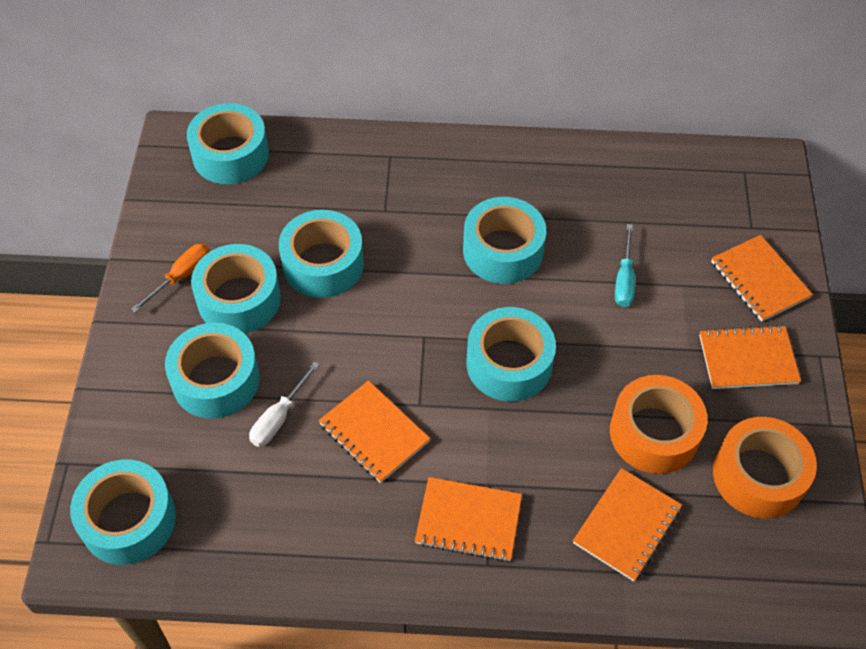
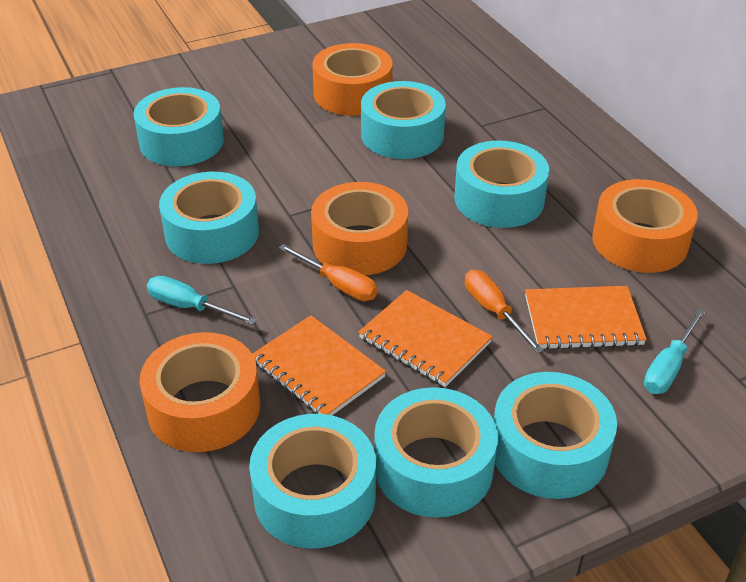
orange notebook: [319,380,430,483] [415,477,522,562] [573,468,682,582] [699,325,801,389] [711,235,813,322] = 5 -> [252,315,386,415] [358,290,493,387] [525,286,647,350] = 3
orange screwdriver: [131,244,210,313] = 1 -> [278,244,378,301] [465,270,544,354] = 2
orange tape: [610,375,708,474] [713,417,817,519] = 2 -> [140,332,261,452] [311,182,408,275] [312,43,393,116] [592,179,698,273] = 4
turquoise screwdriver: [615,224,635,307] = 1 -> [147,276,257,325] [644,309,705,394] = 2
white screwdriver: [249,361,320,447] = 1 -> none = 0

